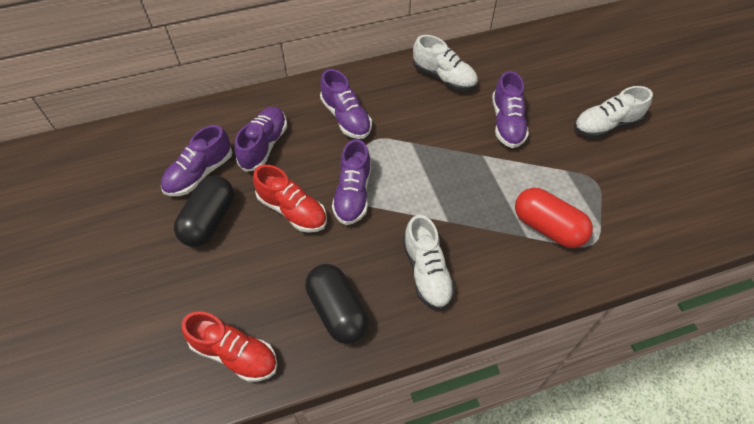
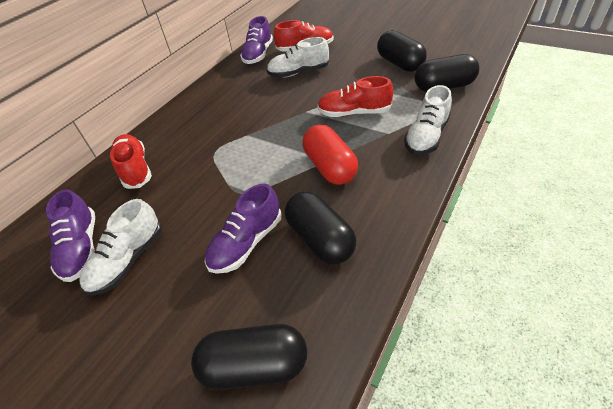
black capsule: [174,175,234,247] [305,264,369,344] = 2 -> [191,324,307,390] [285,191,357,264] [377,30,427,72] [414,54,479,92] = 4
purple shoe: [161,125,233,196] [235,107,287,172] [320,69,372,139] [332,139,371,225] [492,71,529,148] = 5 -> [46,189,95,282] [205,184,281,274] [240,16,273,64] = 3
red shoe: [182,311,277,382] [253,165,327,233] = 2 -> [110,134,152,189] [274,20,334,52] [317,76,393,117] = 3

